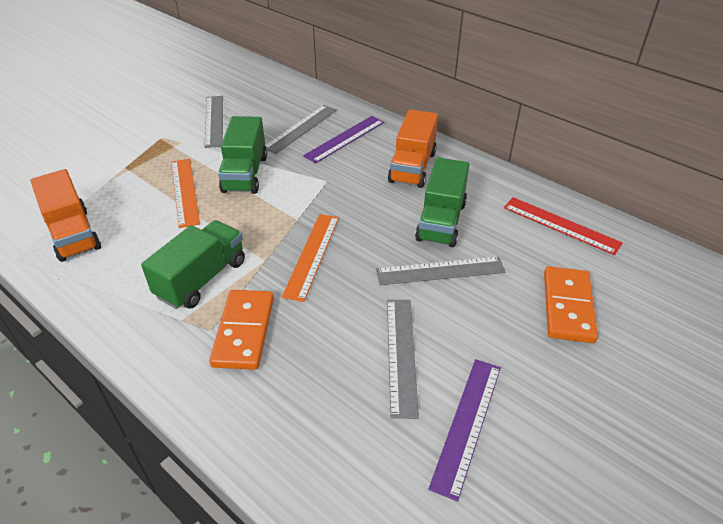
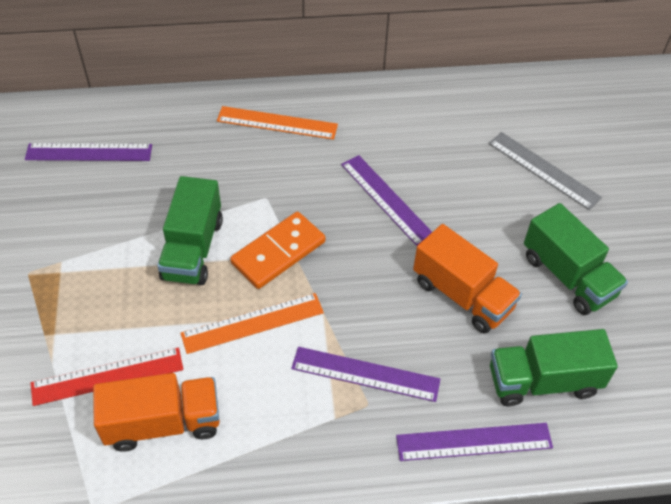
grey ruler: [204,96,223,148] [265,105,337,154] [376,257,505,285] [387,300,419,419] = 4 -> [489,132,602,210] = 1
orange domino: [209,290,274,370] [544,266,598,343] = 2 -> [230,212,325,289] = 1
purple ruler: [303,116,384,163] [428,359,501,502] = 2 -> [25,143,152,161] [291,347,440,402] [341,155,432,246] [396,423,553,461] = 4

